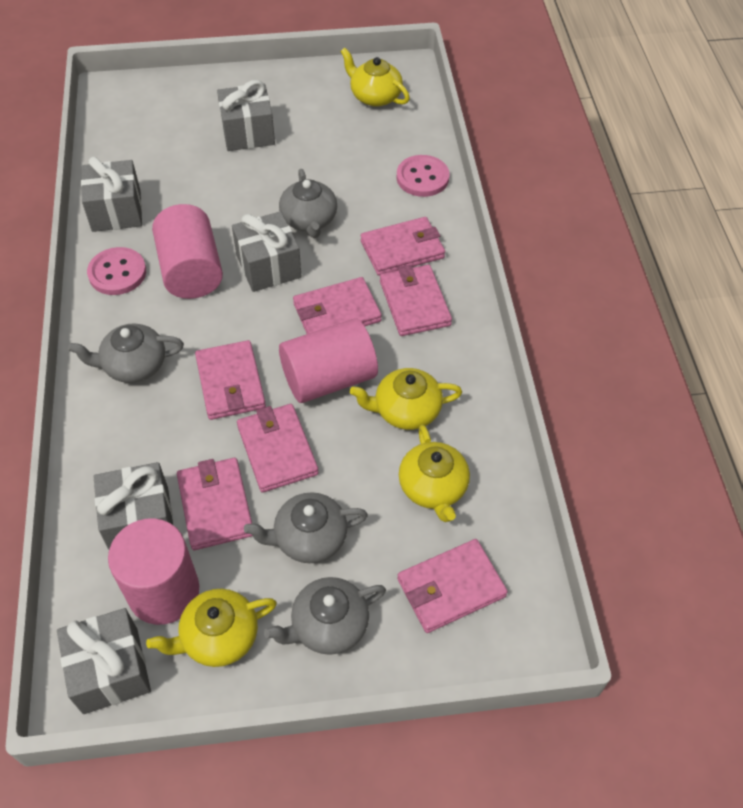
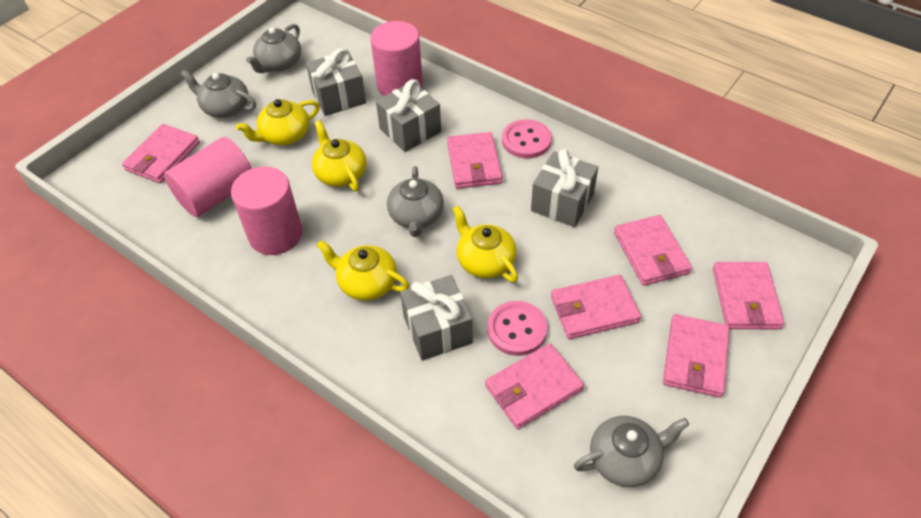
grey gift: [57,608,151,714] [81,157,142,232] [94,462,173,550] [217,80,275,151] [232,211,302,292] = 5 -> [306,48,366,116] [376,79,441,152] [400,275,473,361] [531,149,598,227] = 4

